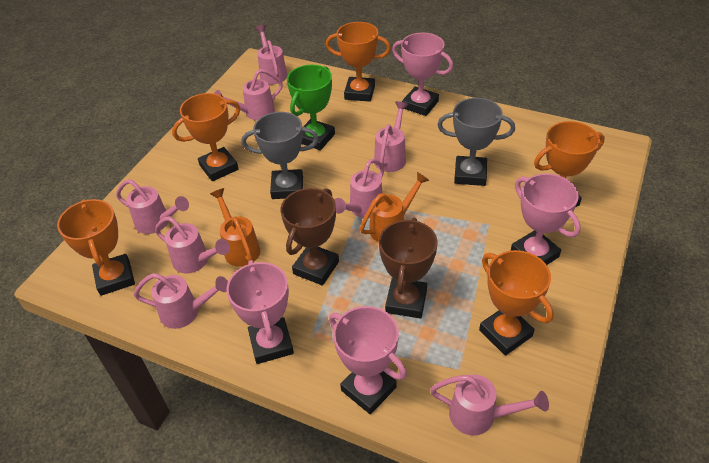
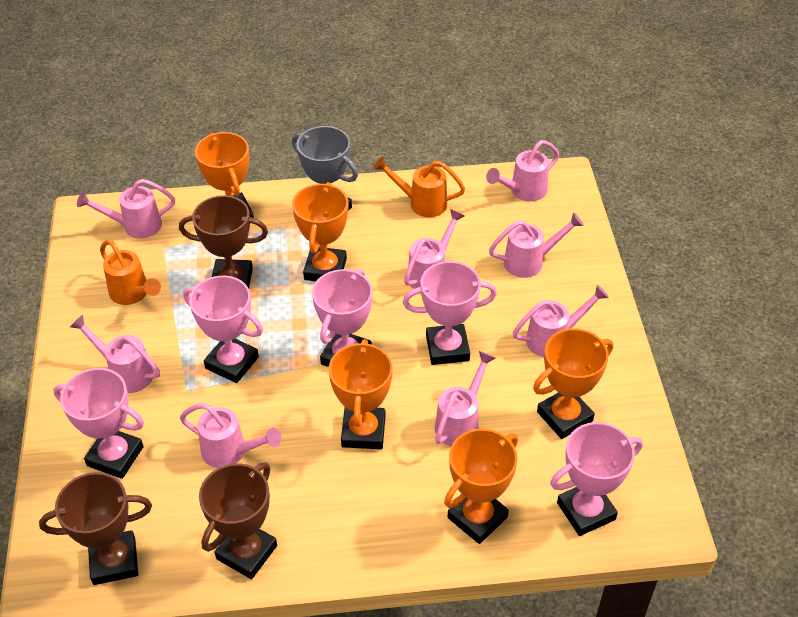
brown trophy: [281,188,339,286] [379,218,438,318] = 2 -> [39,472,152,585] [179,195,268,288] [199,462,277,579] = 3
green trophy: [287,65,335,150] = 1 -> none = 0
grey trophy: [242,112,319,199] [437,98,515,186] = 2 -> [292,126,358,211] = 1
pink trophy: [226,260,294,364] [329,306,407,414] [392,33,453,116] [511,173,581,265] = 4 -> [53,368,144,479] [183,276,263,383] [312,269,372,367] [403,261,497,365] [550,422,643,536] = 5

